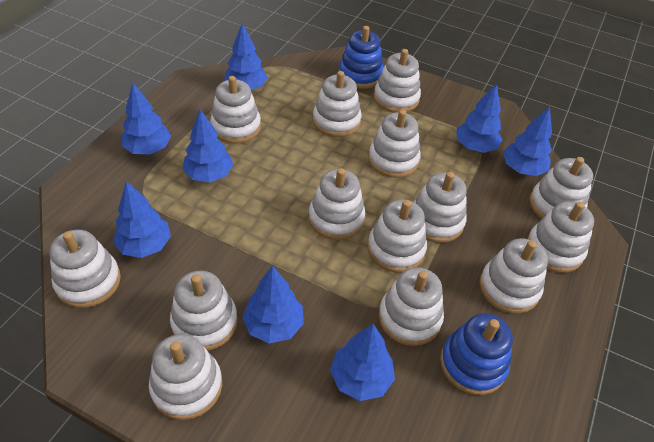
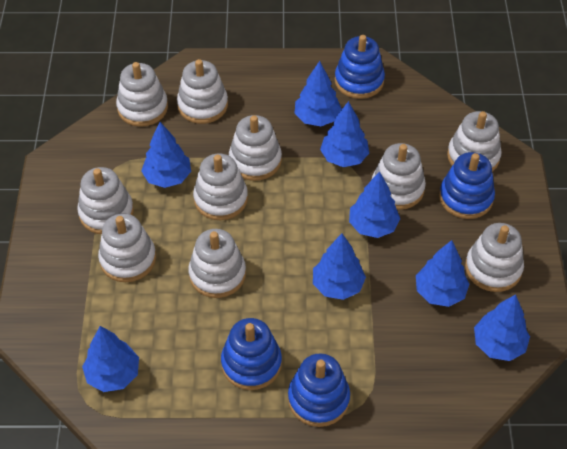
blue stacking toy: [339,26,384,89] [440,313,513,395] = 2 -> [221,318,282,390] [288,353,350,427] [335,35,385,99] [439,152,495,219] = 4
white stacking toy: [49,230,121,308] [149,334,222,420] [170,271,238,351] [210,76,261,143] [309,168,365,240] [313,71,362,137] [367,200,427,272] [368,110,421,178] [374,49,421,113] [379,267,444,346] [414,172,467,243] [480,238,548,314] [527,201,594,273] [530,157,593,219] = 14 -> [77,167,134,234] [98,213,156,282] [116,62,168,127] [177,59,228,124] [188,229,246,298] [193,154,248,220] [229,115,282,181] [372,143,426,210] [447,111,502,172] [465,223,524,292] = 10

